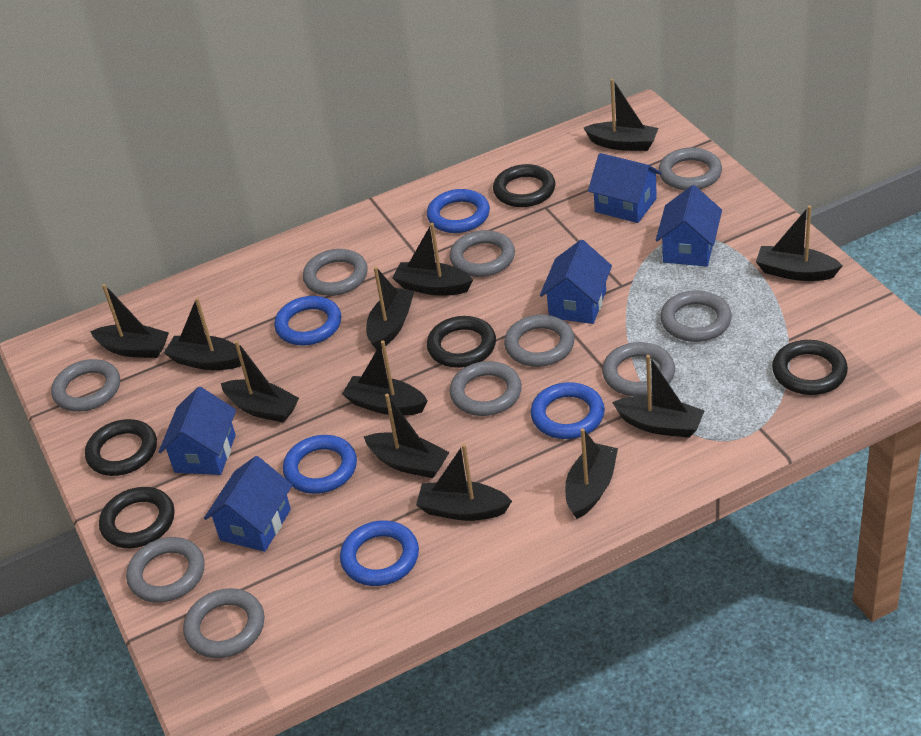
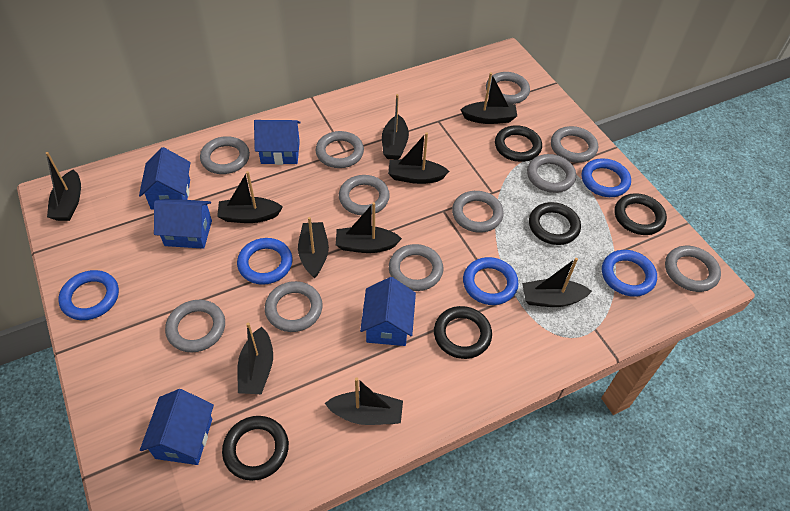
black boat: [90,284,169,358] [164,298,241,370] [221,341,299,423] [342,341,428,415] [364,394,450,478] [366,267,414,350] [392,223,473,296] [416,444,512,521] [565,428,618,519] [584,79,658,151] [612,355,705,438] [756,206,843,281] = 12 -> [46,152,81,221] [217,171,283,223] [237,322,273,394] [298,217,329,278] [325,378,403,425] [336,202,402,253] [382,94,409,160] [388,132,449,184] [460,72,517,124] [522,258,592,307] = 10
grey ring: [51,359,120,412] [126,537,205,603] [183,588,264,658] [303,249,368,296] [449,230,515,277] [450,361,522,416] [504,315,575,367] [602,342,675,396] [658,148,722,190] [660,290,732,342] = 10 -> [165,300,225,353] [200,136,250,174] [265,281,322,332] [316,131,364,168] [339,175,390,215] [389,244,443,291] [452,191,504,233] [486,72,530,104] [527,154,576,193] [551,126,598,163] [665,246,721,292] = 11

